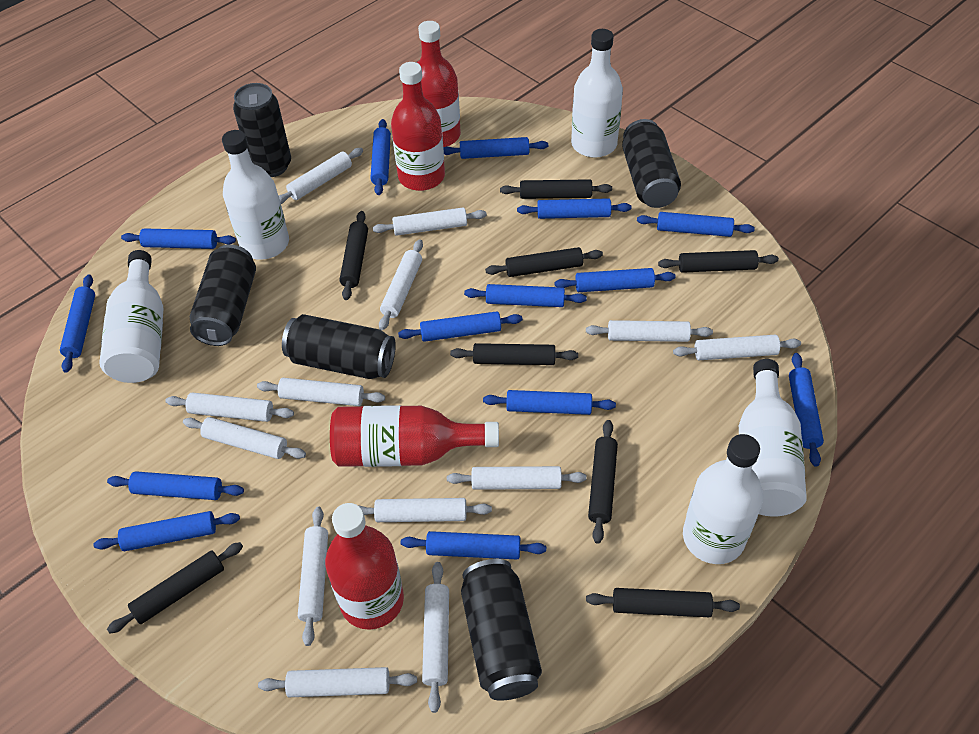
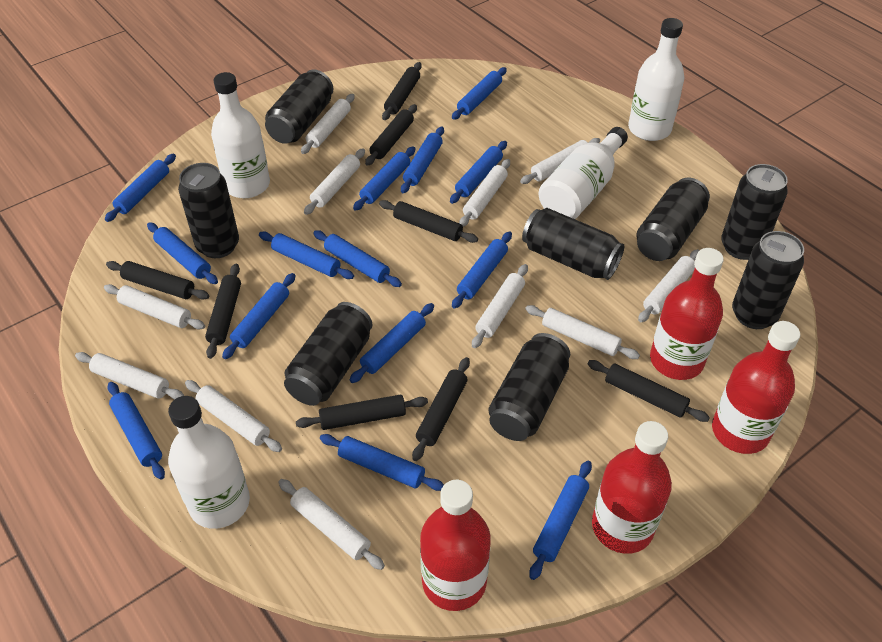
black can: [190,244,256,346] [233,83,291,177] [282,314,396,379] [461,559,542,701] [622,119,681,208] = 5 -> [178,163,239,258] [265,69,333,144] [284,302,372,406] [488,333,570,441] [522,208,624,280] [636,178,710,261] [721,164,788,260] [732,231,804,329] = 8
white bottle: [99,250,163,383] [222,130,289,260] [571,29,623,158] [683,434,763,564] [739,359,807,516] = 5 -> [168,396,250,529] [211,72,270,198] [538,127,628,219] [628,18,684,141] = 4
white rolling pin: [166,392,294,422] [183,417,306,459] [257,378,385,406] [258,667,417,697] [279,148,363,204] [298,507,328,646] [359,498,492,522] [372,207,487,236] [379,239,423,330] [422,562,449,713] [447,466,587,490] [586,320,713,342] [673,335,801,360] = 13 -> [75,352,184,399] [104,284,205,330] [185,380,282,452] [278,479,385,570] [301,94,355,154] [304,148,365,215] [459,159,510,227] [472,264,528,348] [520,138,600,184] [525,305,640,359] [638,249,700,322] = 11

